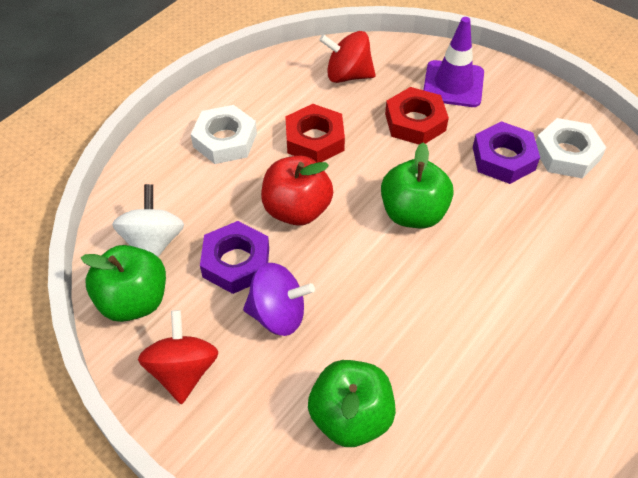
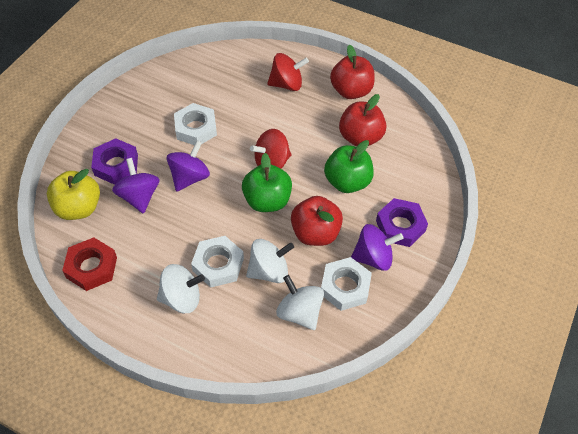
green apple: [81,245,166,322] [308,360,396,447] [381,142,454,228] = 3 -> [242,153,292,212] [324,140,374,193] = 2
purple spinning top: [243,263,315,336] = 1 -> [112,158,160,214] [167,140,210,192] [351,224,404,271] = 3
purple traffic cone: [423,17,484,107] = 1 -> none = 0
red apple: [261,156,333,226] = 1 -> [291,196,343,246] [330,45,375,99] [339,94,386,146] = 3
red nut: [285,104,345,163] [385,87,449,144] = 2 -> [62,237,117,291] = 1
white nut: [191,105,257,164] [536,118,607,178] = 2 -> [174,103,217,145] [191,236,244,288] [321,257,372,311] = 3
white spinning top: [112,184,184,257] = 1 -> [157,264,205,313] [246,239,294,283] [276,275,324,330] = 3
yellow apple: none = 0 -> [47,169,100,220] = 1

